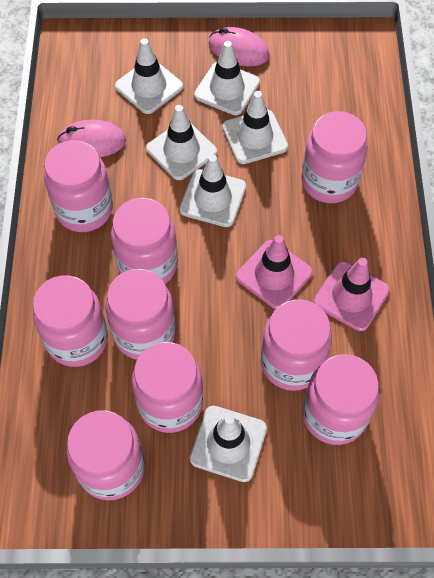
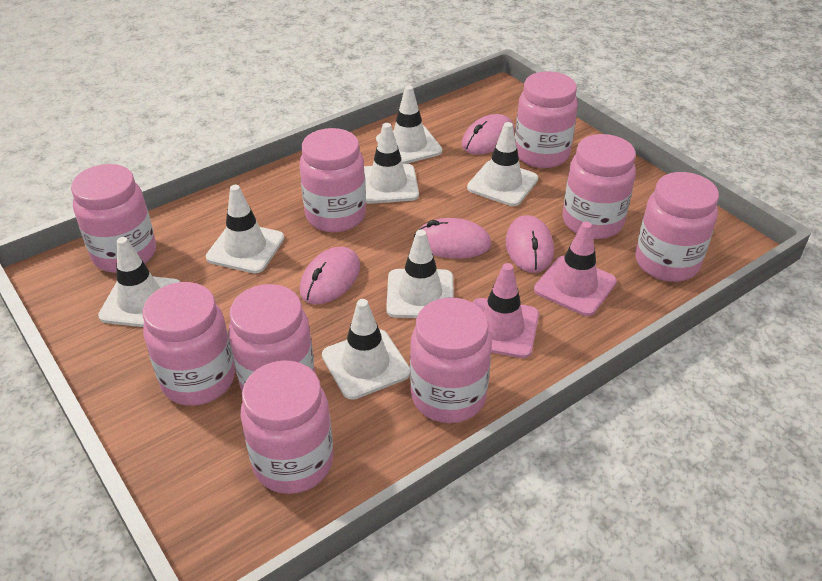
pink mouse: [57,120,126,157] [209,27,270,66] = 2 -> [300,247,360,304] [414,218,492,259] [462,114,515,155] [505,215,554,273] = 4
white traffic cone: [115,38,183,114] [146,105,217,180] [179,155,246,227] [190,406,267,482] [194,41,260,115] [223,91,288,164] = 6 -> [98,237,180,327] [206,185,284,274] [322,299,410,400] [364,123,419,204] [376,85,442,164] [386,230,454,318] [467,122,538,206] = 7

